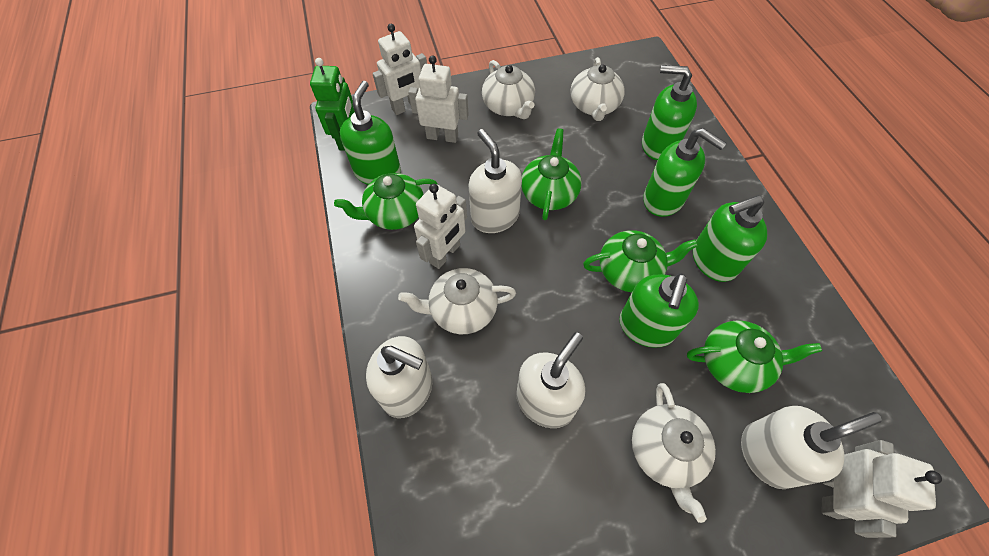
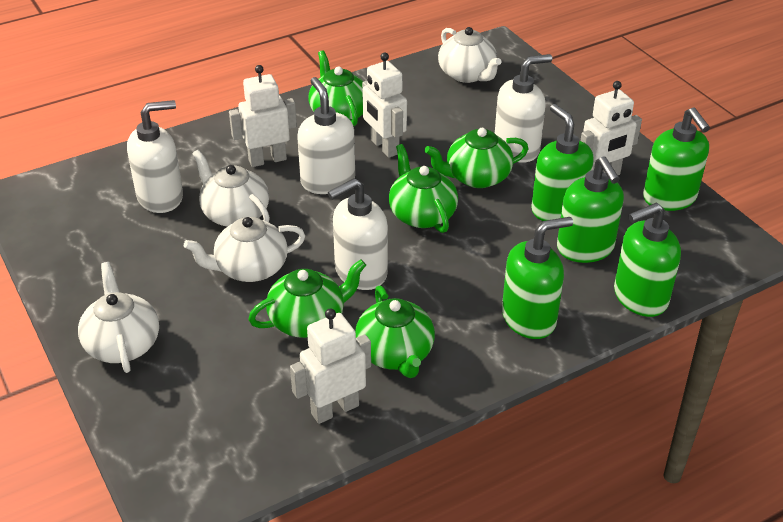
green robot: [310,58,355,151] = 1 -> none = 0
green teapot: [334,173,438,230] [522,128,582,220] [583,231,698,293] [687,320,822,393] = 4 -> [248,259,366,338] [309,50,363,126] [355,285,435,378] [389,144,458,233] [425,128,529,188] = 5

